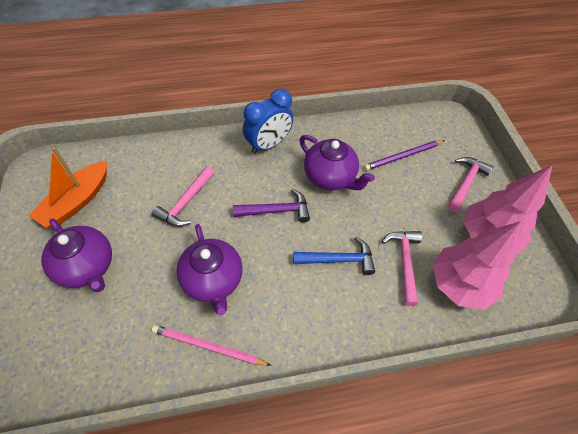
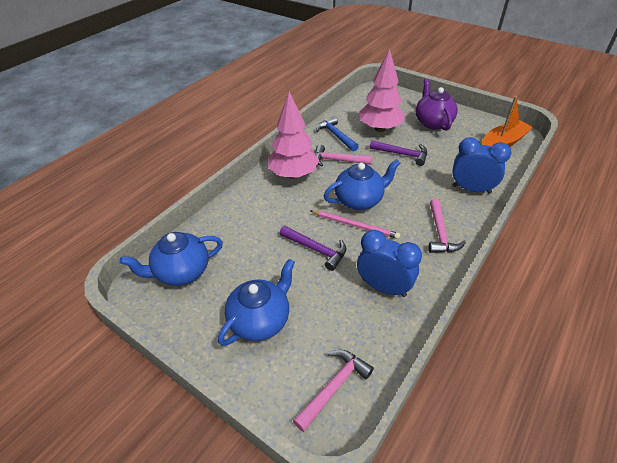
blue clock: [243,89,293,154] = 1 -> [357,230,422,297] [452,137,511,194] = 2
blue teapot: none = 0 -> [120,232,223,286] [218,259,295,346] [324,159,400,210] = 3
purple hammer: [233,189,310,223] = 1 -> [280,226,347,271] [370,140,427,166] = 2
purple pencil: [364,140,445,170] = 1 -> none = 0
purple teapot: [41,219,112,292] [176,224,243,315] [299,135,375,190] = 3 -> [416,78,458,131] = 1

